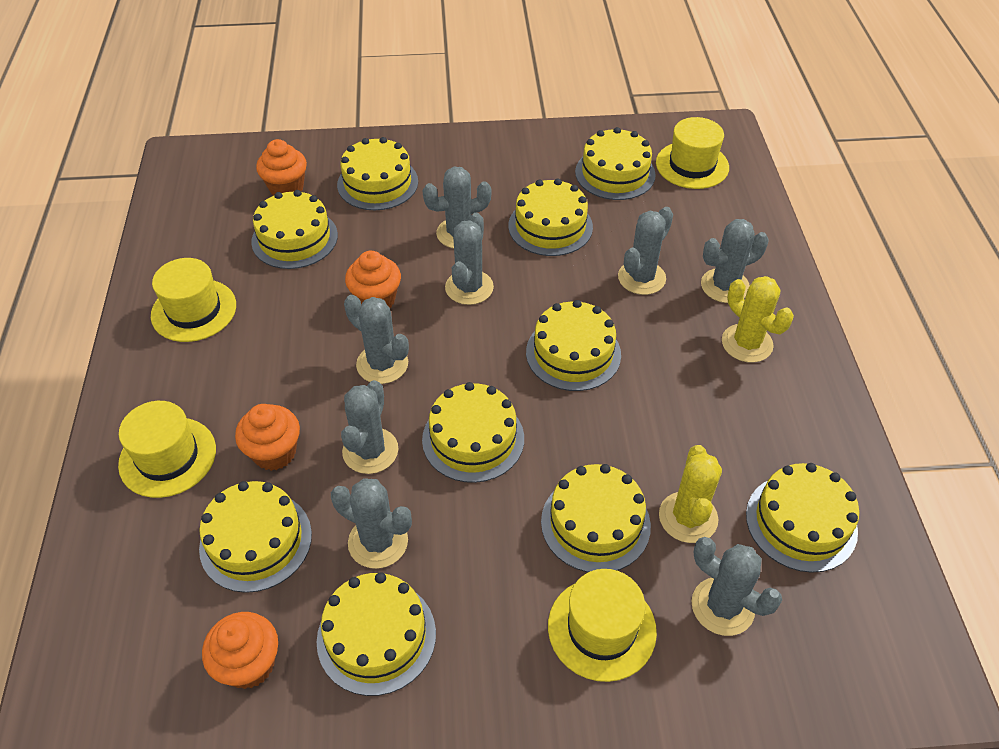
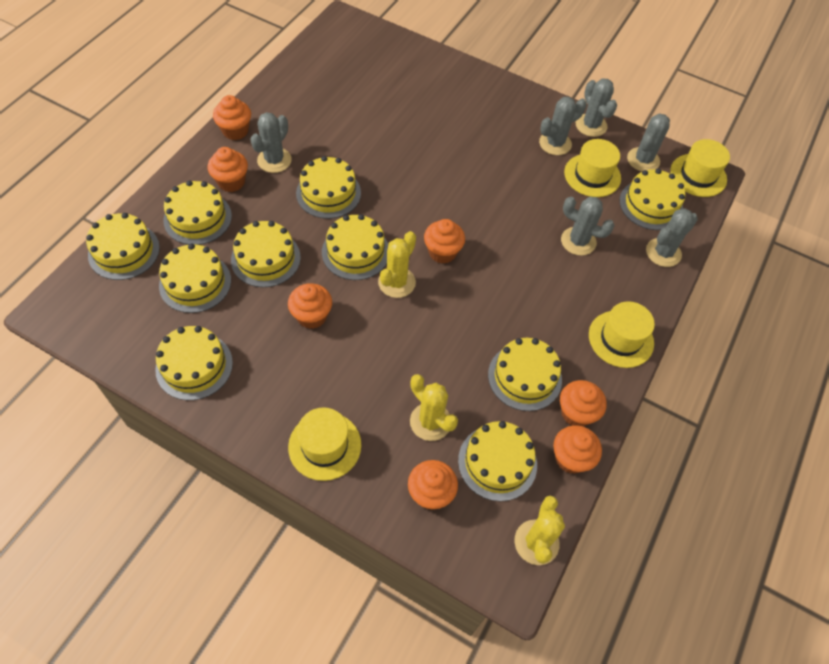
grey cactus: [331,478,412,569] [341,380,398,474] [344,295,409,384] [423,167,492,248] [445,213,494,305] [618,207,673,295] [692,537,782,636] [701,219,769,303] = 8 -> [250,112,292,173] [539,97,587,155] [561,197,615,256] [576,78,617,137] [627,113,670,171] [646,208,698,267] = 6
orange cupcake: [202,612,278,689] [235,404,300,471] [256,139,307,195] [345,251,401,308] = 4 -> [208,147,248,192] [213,95,251,140] [288,283,332,329] [408,460,458,510] [424,219,465,264] [554,425,602,474] [560,380,607,426] = 7
yellow cactus: [659,445,722,543] [722,276,794,363] = 2 -> [378,231,416,298] [410,374,458,441] [514,496,565,565] = 3

